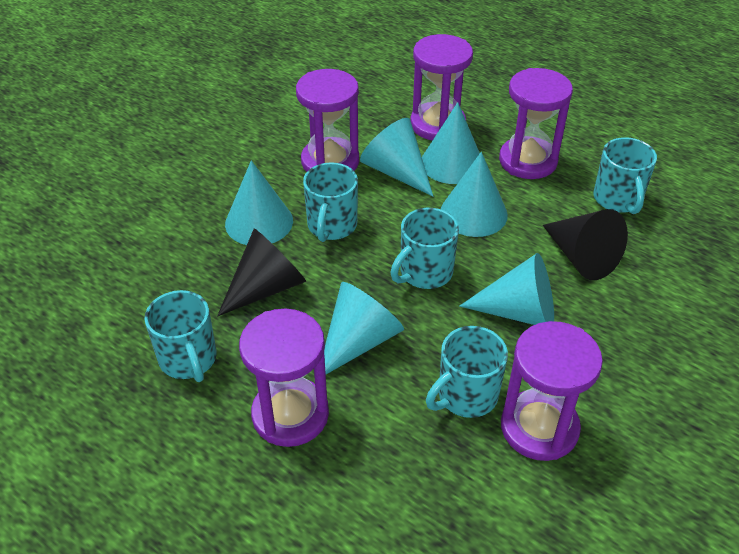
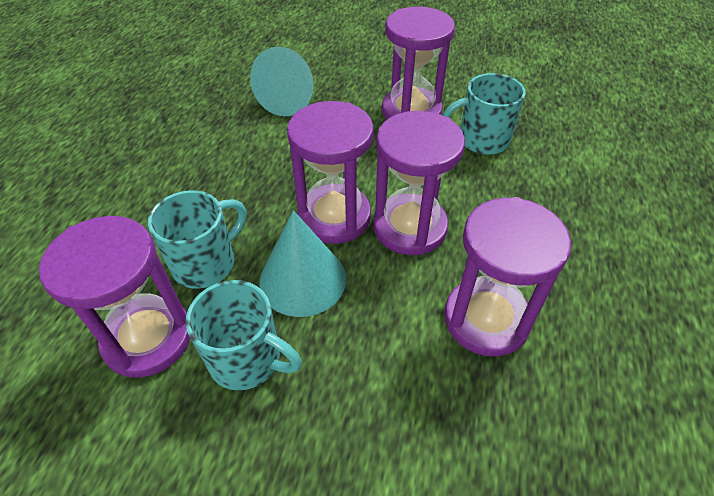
black cone: [217,228,306,316] [543,209,628,280] = 2 -> none = 0
turquoise cone: [225,160,293,245] [324,282,404,374] [360,118,434,197] [422,102,480,184] [441,152,508,237] [459,253,554,325] = 6 -> [250,47,313,116] [259,210,346,317] = 2
turquoise mug: [144,290,217,382] [303,162,358,242] [390,208,459,289] [426,326,508,418] [593,137,657,214] = 5 -> [148,190,246,289] [186,280,302,391] [443,73,526,155] = 3

